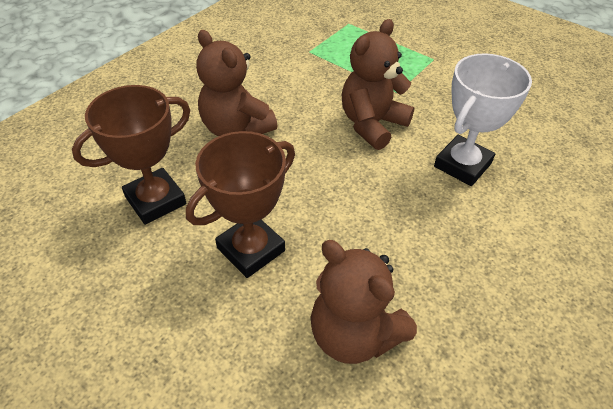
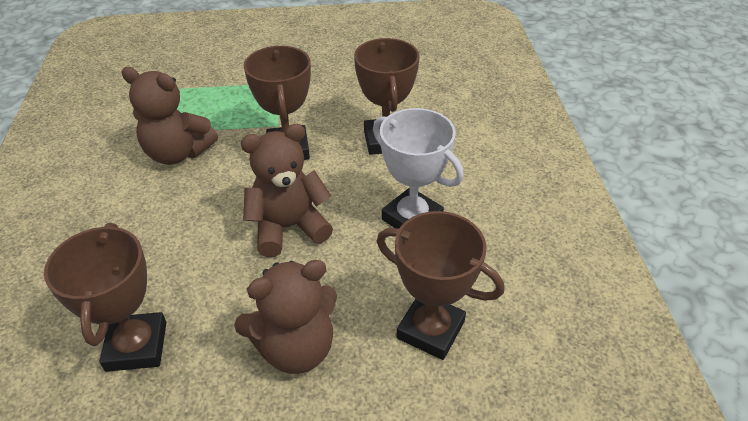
brown trophy: [72,85,190,225] [186,131,295,278] = 2 -> [44,223,167,372] [244,46,311,160] [354,38,420,155] [377,211,504,360] = 4

